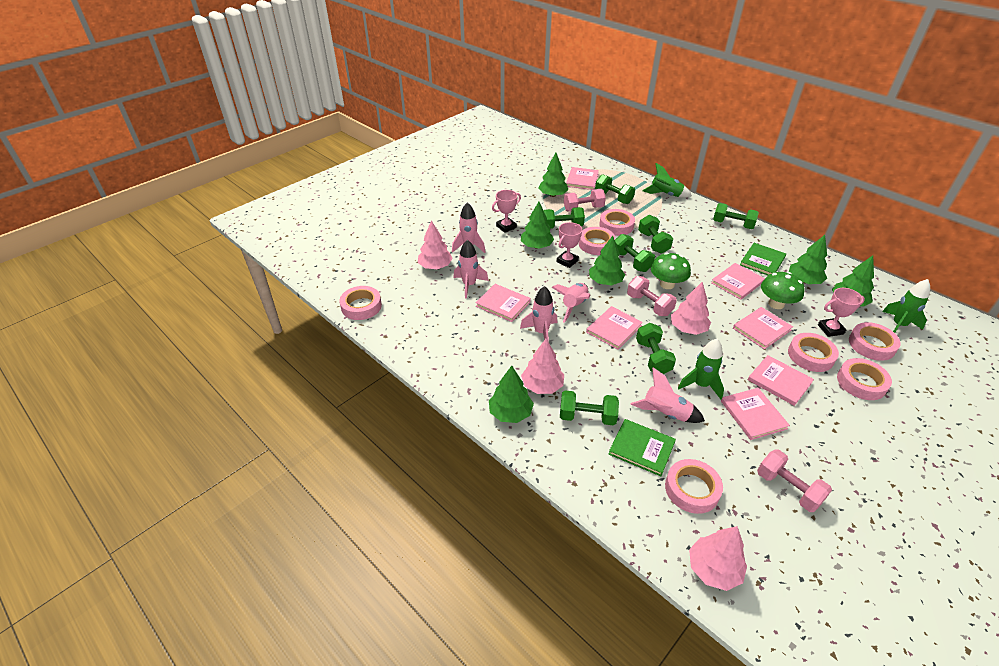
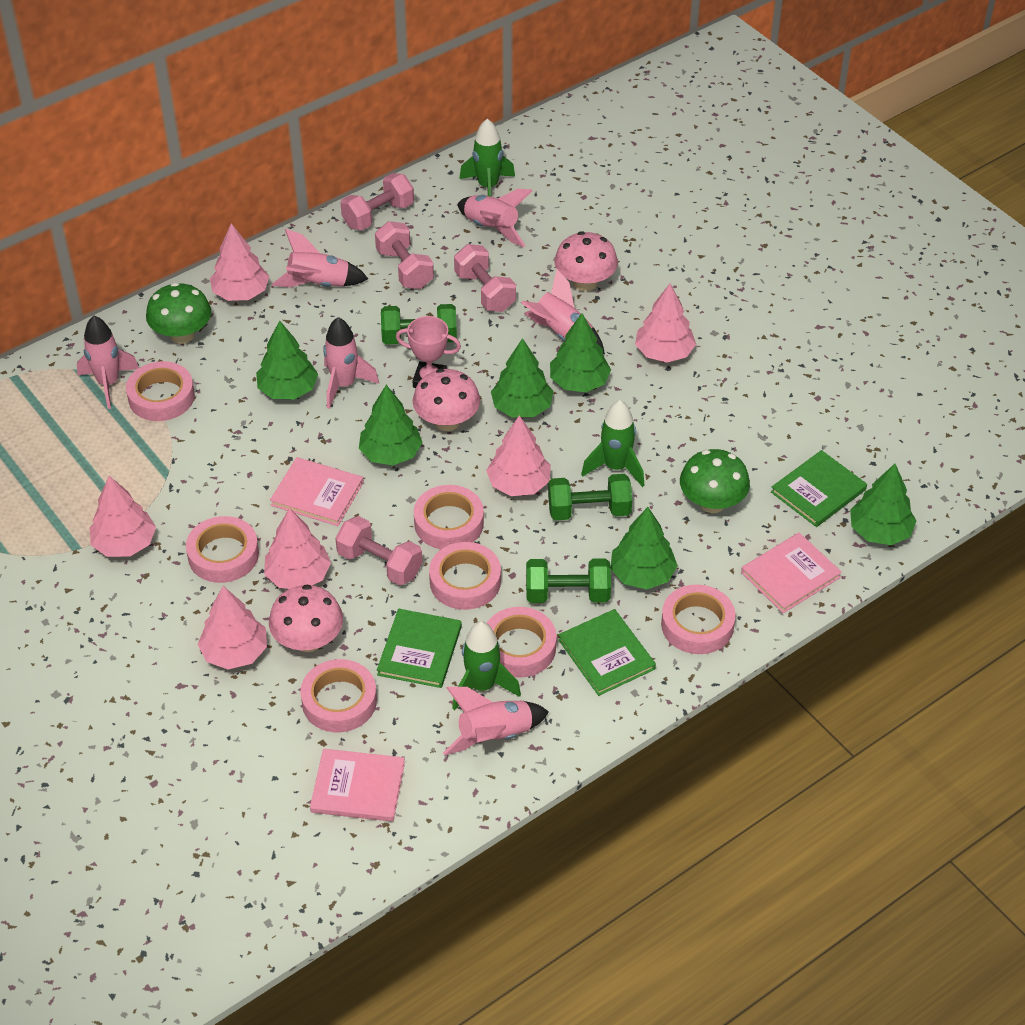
green book: [609,419,676,476] [740,243,786,275] = 2 -> [377,609,462,688] [558,609,656,696] [771,450,867,527] = 3
green dumbbell: [543,207,585,229] [560,390,619,426] [595,174,635,204] [615,234,655,272] [636,323,676,374] [638,215,673,254] [713,203,759,229] = 7 -> [381,304,457,345] [526,559,611,603] [548,474,632,521] = 3
pink book: [476,284,531,322] [566,167,599,190] [586,306,643,350] [711,263,765,300] [721,388,790,440] [733,307,793,349] [748,355,814,406] = 7 -> [270,457,364,526] [310,749,405,822] [741,533,842,613] = 3
pink dumbbell: [564,189,606,212] [627,276,677,316] [757,449,832,512] = 3 -> [335,516,423,585] [341,173,414,230] [375,221,434,289] [454,244,516,312] = 4
pink mushroom: none = 0 -> [269,584,343,652] [413,369,480,431] [554,231,618,291] = 3
pink rocket: [452,202,485,253] [454,240,489,299] [520,286,557,342] [552,283,591,323] [630,368,705,423] = 5 -> [77,315,139,409] [272,228,368,287] [323,317,379,409] [443,687,549,755] [458,189,532,247] [521,269,605,354] = 6
pink tree: [418,221,453,269] [521,339,564,394] [671,282,711,335] [689,526,747,591] = 4 -> [90,476,156,557] [197,586,267,670] [210,223,269,301] [264,508,331,589] [486,415,551,496] [635,284,696,363] = 6
pink trophy: [492,190,521,233] [556,222,582,268] [818,288,865,337] = 3 -> [396,316,461,388] = 1

